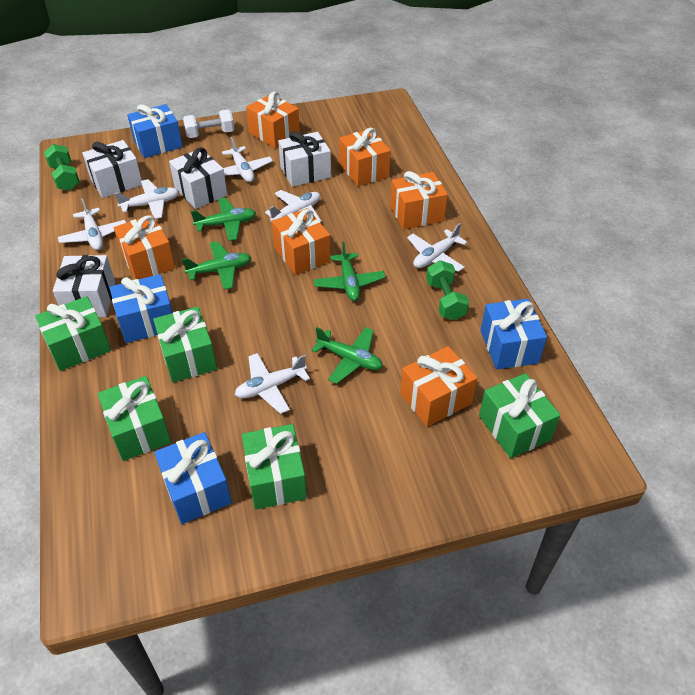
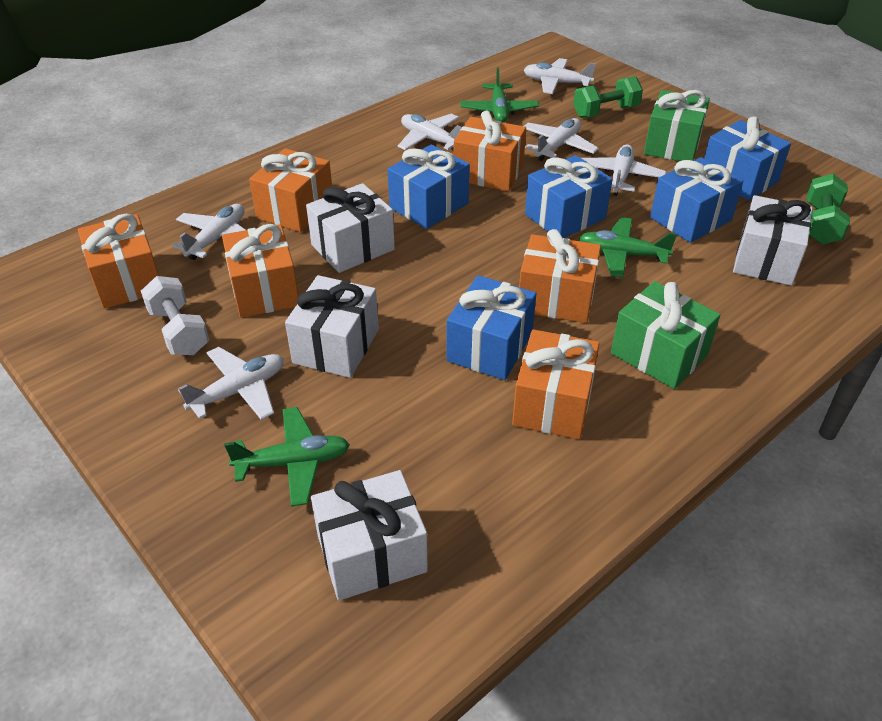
blue gift: [110,274,173,343] [127,104,183,158] [154,432,232,524] [480,299,547,369] = 4 -> [388,144,470,229] [446,275,536,380] [525,155,613,238] [650,157,743,243] [704,116,791,201] = 5
green gift: [35,296,111,371] [98,376,171,461] [153,307,217,383] [242,424,307,509] [479,373,560,458] = 5 -> [611,281,720,389] [644,90,710,161] = 2
green plane: [182,241,251,290] [191,198,256,241] [312,327,383,384] [314,241,386,301] = 4 -> [224,407,350,507] [460,68,539,123] [579,217,677,278] = 3

